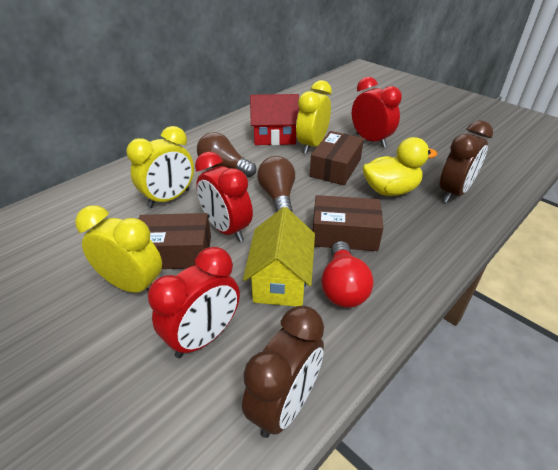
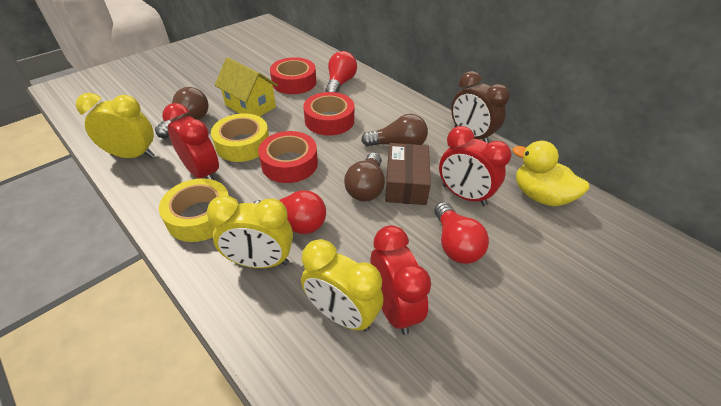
brown box: [139,213,211,269] [310,131,364,185] [313,195,384,251] = 3 -> [385,143,431,205] = 1
brown clock: [242,306,324,438] [440,120,493,203] = 2 -> [451,71,510,143] = 1
brown light bulb: [197,132,256,177] [257,156,295,212] = 2 -> [155,87,209,139] [344,153,385,201] [361,114,428,146] = 3
red house: [250,94,299,145] = 1 -> none = 0
red light bulb: [321,241,374,308] = 1 -> [254,190,326,234] [325,51,357,93] [434,202,489,264] = 3
red tape: none = 0 -> [258,131,318,183] [270,57,316,94] [303,92,354,136] = 3
yellow tape: none = 0 -> [159,178,229,242] [211,113,269,162] = 2

